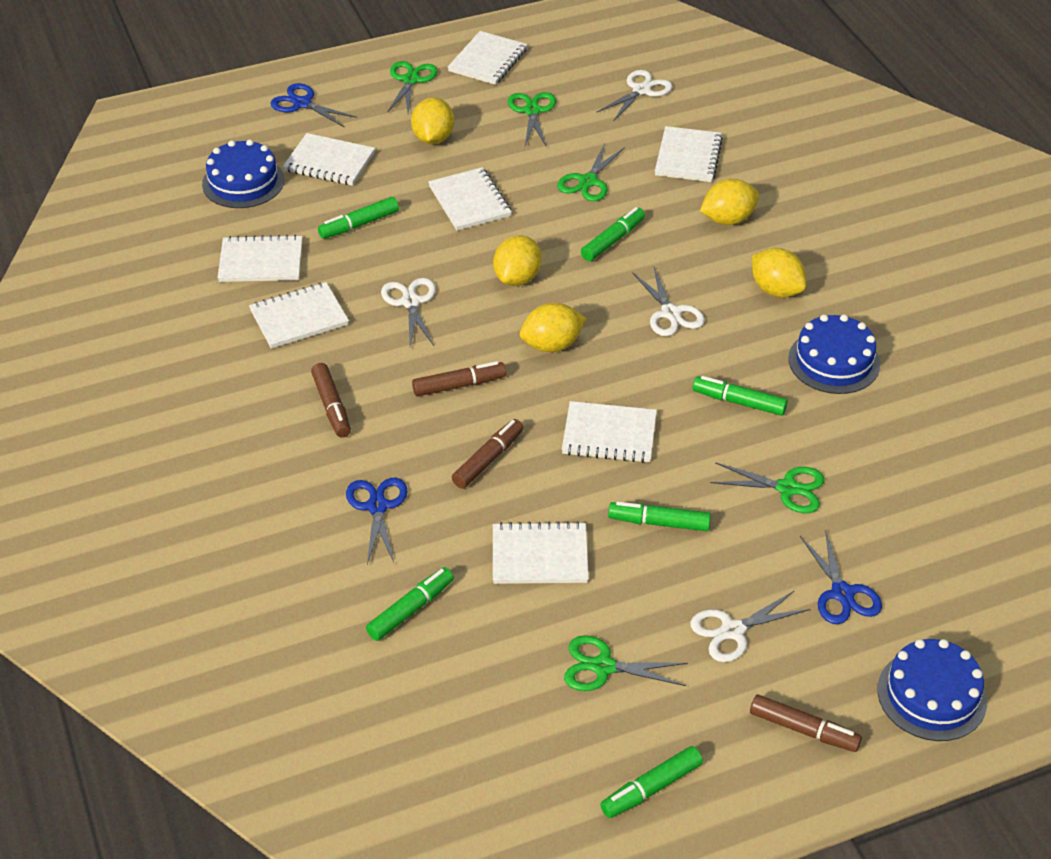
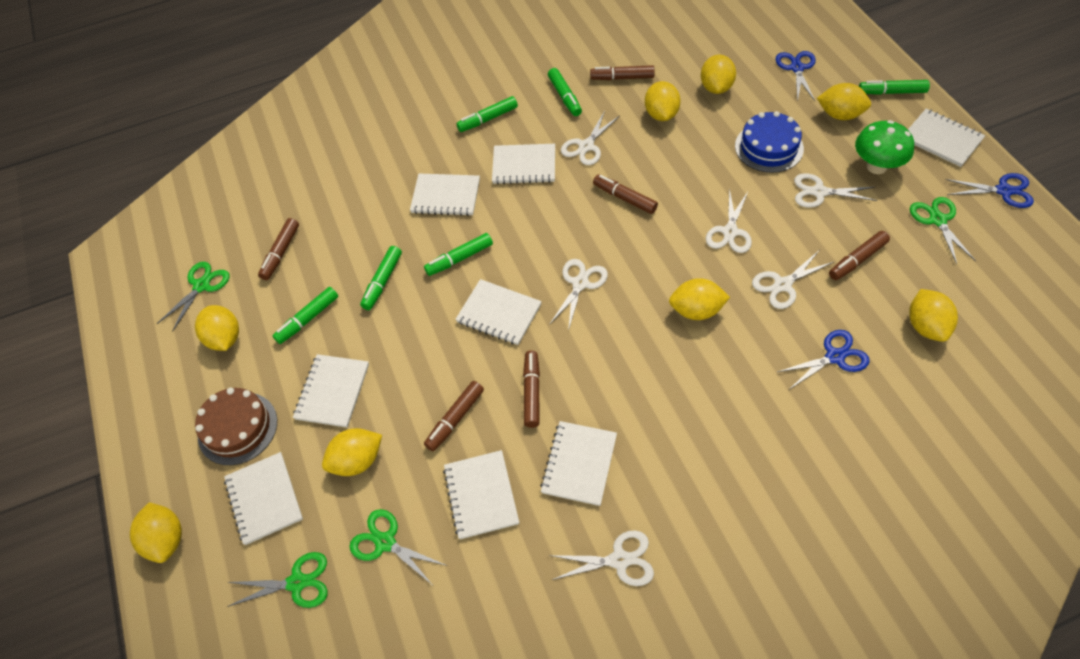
blue cake: [202,139,284,208] [788,314,880,394] [877,639,987,741] = 3 -> [735,111,804,173] = 1
brown cake: none = 0 -> [195,388,277,465] = 1
brown marker: [311,363,351,438] [412,361,506,397] [452,419,523,489] [750,694,862,752] = 4 -> [258,218,299,280] [424,381,484,451] [523,351,540,428] [590,65,655,80] [593,174,658,214] [829,231,890,280] = 6
green mushroom: none = 0 -> [855,120,914,174] = 1
green scissors: [387,61,438,113] [508,92,556,146] [557,143,625,201] [564,636,688,691] [710,462,825,513] = 5 -> [157,262,229,331] [227,552,328,608] [350,509,447,584] [910,197,976,264] = 4
white scissors: [381,278,436,346] [597,70,672,121] [632,267,705,336] [690,590,810,662] = 4 -> [549,259,608,331] [549,530,654,586] [561,111,619,165] [706,188,752,253] [752,251,834,309] [794,173,878,208] = 6
yellow lemon: [411,98,454,144] [493,235,542,286] [520,303,586,352] [700,179,759,225] [752,248,807,298] = 5 -> [130,502,182,563] [195,305,239,351] [322,428,382,476] [645,81,681,121] [669,278,730,320] [701,54,736,94] [817,83,871,120] [909,289,958,342] = 8

